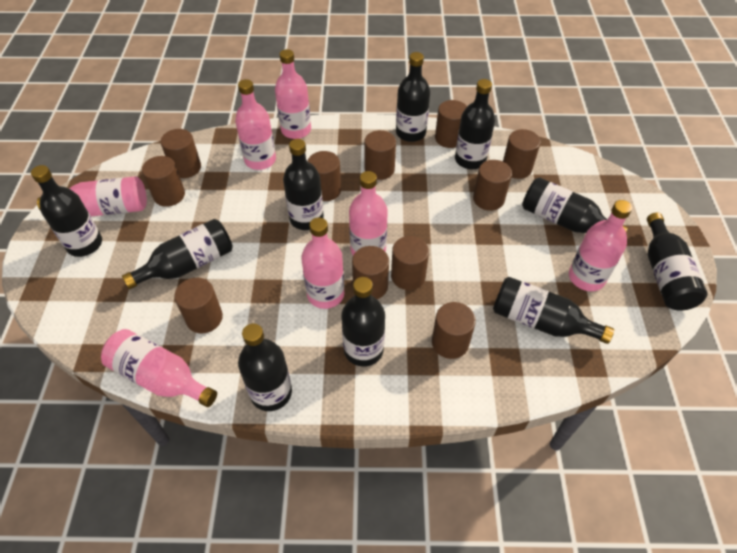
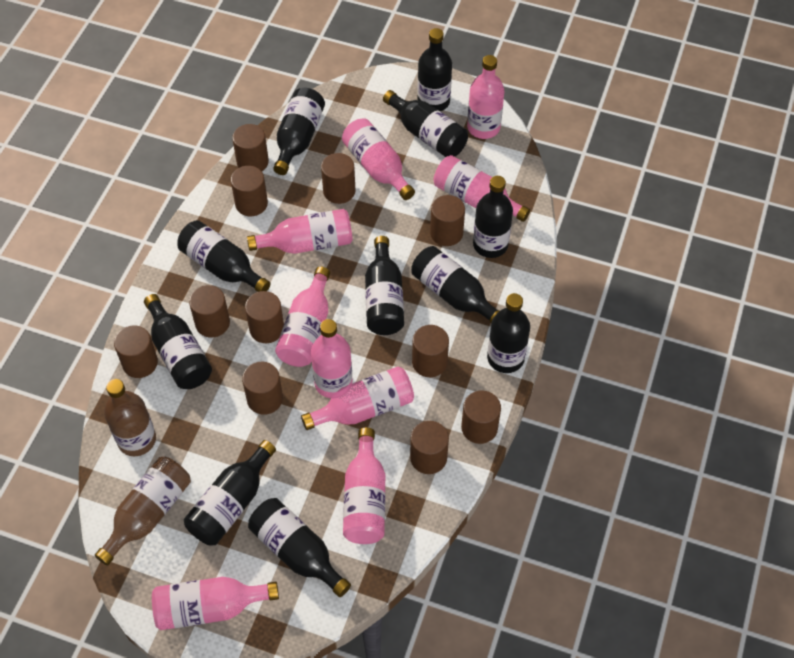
black bottle: [31,165,102,257] [122,219,233,289] [238,324,292,411] [283,139,324,230] [341,277,385,367] [396,52,430,142] [455,79,495,169] [493,277,614,344] [522,177,628,233] [647,213,708,311] = 10 -> [144,294,212,389] [177,220,270,292] [184,440,276,546] [248,498,351,597] [273,88,325,175] [365,236,404,335] [383,90,468,157] [411,246,500,323] [417,28,452,111] [473,176,513,258] [487,293,530,373] = 11
brown bottle: none = 0 -> [95,457,191,566] [104,379,156,456] = 2
pink bottle: [37,176,147,217] [101,329,217,407] [235,79,276,170] [275,49,311,139] [301,218,344,309] [349,171,388,255] [569,200,632,291] = 7 -> [152,577,279,630] [247,209,353,254] [275,267,330,367] [301,366,414,430] [311,319,352,398] [342,118,415,200] [343,428,385,544] [434,155,530,222] [467,55,504,139] = 9

